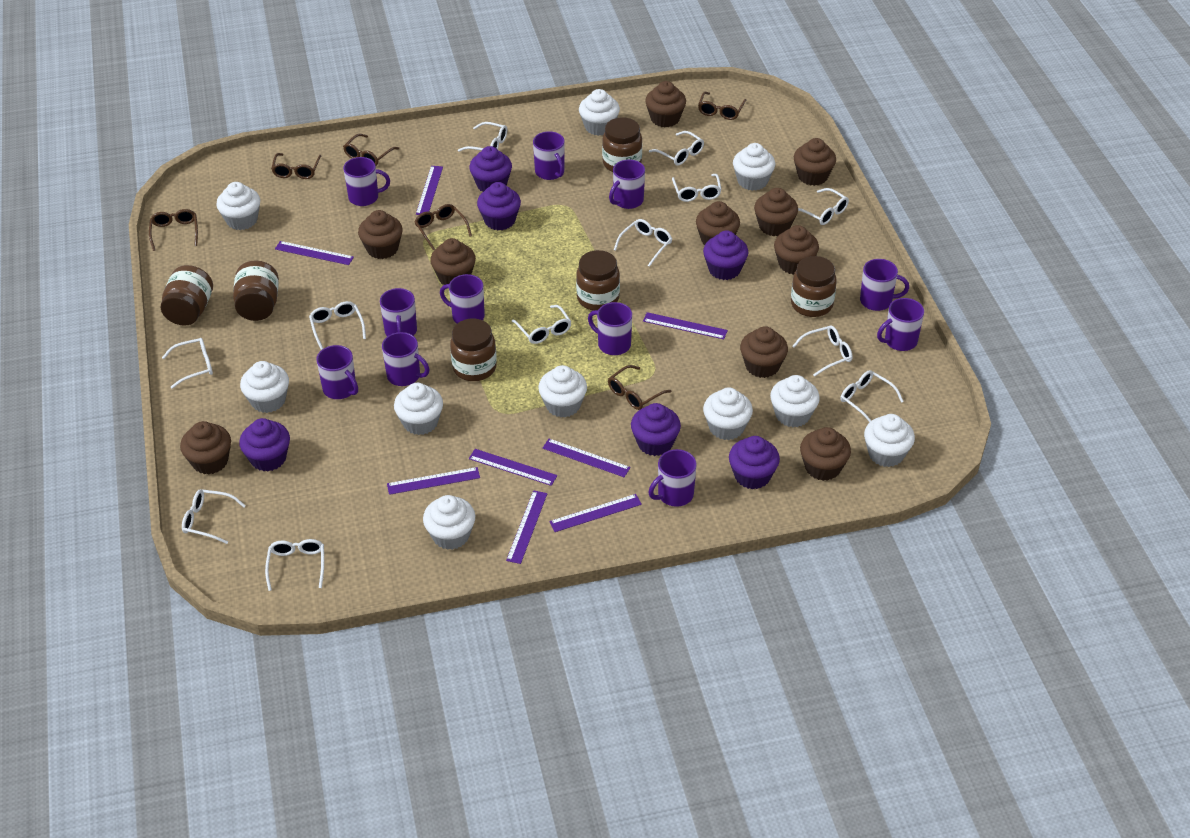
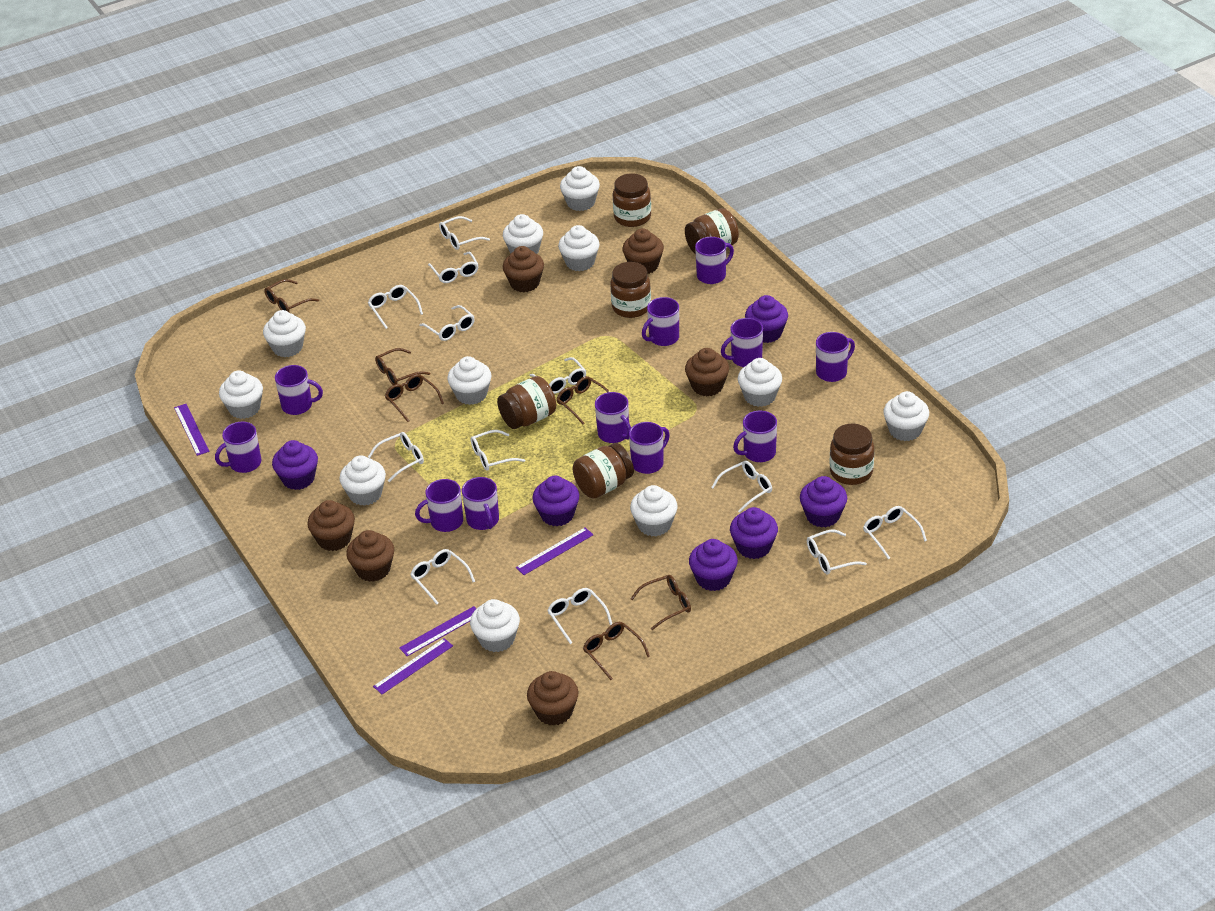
brown cupcake: [180,421,231,475] [358,210,403,259] [430,238,476,285] [645,81,686,127] [696,201,740,245] [740,326,788,378] [754,188,798,236] [774,225,819,275] [794,138,836,186] [800,427,851,481] = 10 -> [307,500,355,551] [346,530,394,582] [503,246,544,292] [527,671,578,726] [622,228,664,274] [685,348,729,397] = 6
purple ruler: [275,241,354,265] [387,467,480,495] [416,166,443,215] [469,449,557,486] [506,490,548,564] [543,439,631,477] [549,494,642,532] [643,312,728,339] = 8 -> [174,404,209,456] [373,638,453,694] [399,606,477,656] [516,527,593,575] = 4
white cupcake: [216,182,260,230] [240,361,289,413] [394,383,443,435] [423,495,475,550] [538,365,587,417] [579,89,620,136] [703,388,753,440] [733,143,775,191] [770,375,820,427] [864,414,915,467] = 10 -> [219,370,263,419] [263,310,306,357] [339,455,386,506] [447,356,491,405] [470,599,520,652] [503,214,543,254] [558,225,600,271] [560,166,600,211] [630,485,678,536] [738,358,782,407] [883,391,929,441] = 11

